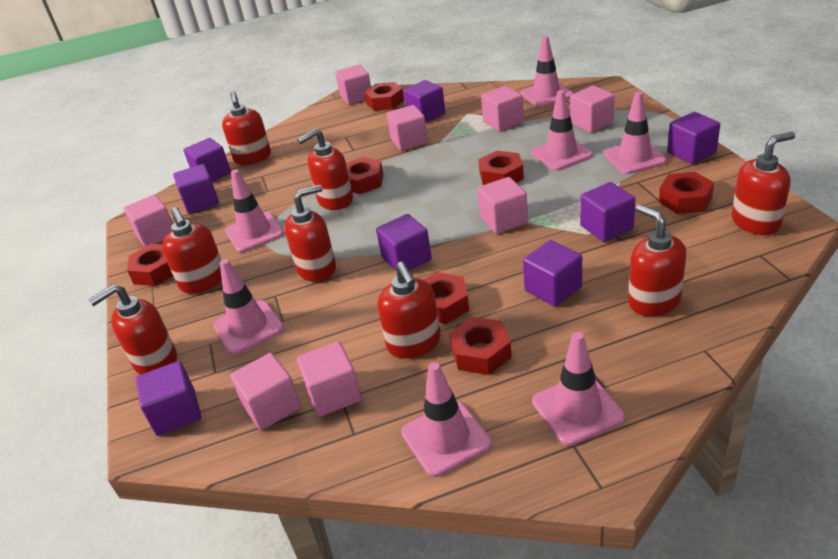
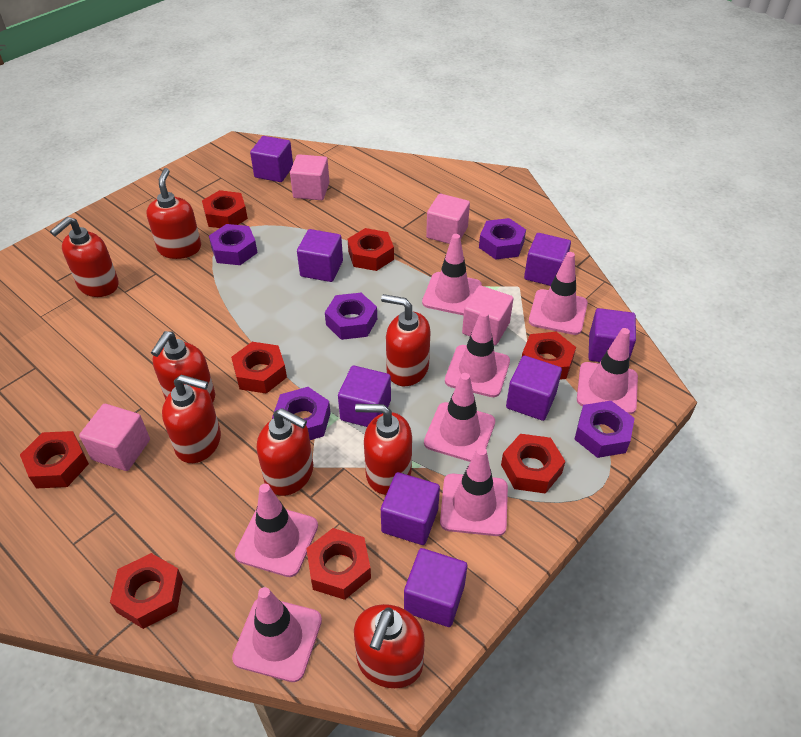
pink cube: [124,195,173,247] [230,353,301,430] [297,341,361,417] [335,65,371,105] [387,105,428,151] [478,177,528,234] [481,86,524,132] [570,85,615,133] = 8 -> [79,404,150,471] [290,154,329,200] [426,194,470,244] [462,285,514,345] = 4
pink traffic cone: [213,259,284,355] [225,169,284,252] [401,362,492,477] [520,36,573,107] [531,90,593,171] [532,332,625,446] [604,92,667,174] = 7 -> [232,587,322,682] [235,484,318,577] [422,234,482,315] [424,373,495,462] [440,447,508,536] [445,311,510,397] [529,252,588,335] [577,328,638,414] = 8
purple nut: none = 0 -> [209,224,257,265] [272,387,331,440] [325,293,377,340] [479,218,526,260] [574,401,635,458] = 5
red nut: [127,244,173,286] [346,157,384,194] [364,82,404,111] [423,272,469,324] [449,317,512,375] [478,151,524,185] [659,172,714,214] = 7 -> [20,431,89,488] [110,553,183,629] [202,190,248,228] [231,342,287,394] [306,528,371,600] [348,228,394,271] [501,434,565,494] [522,332,576,380] = 8

